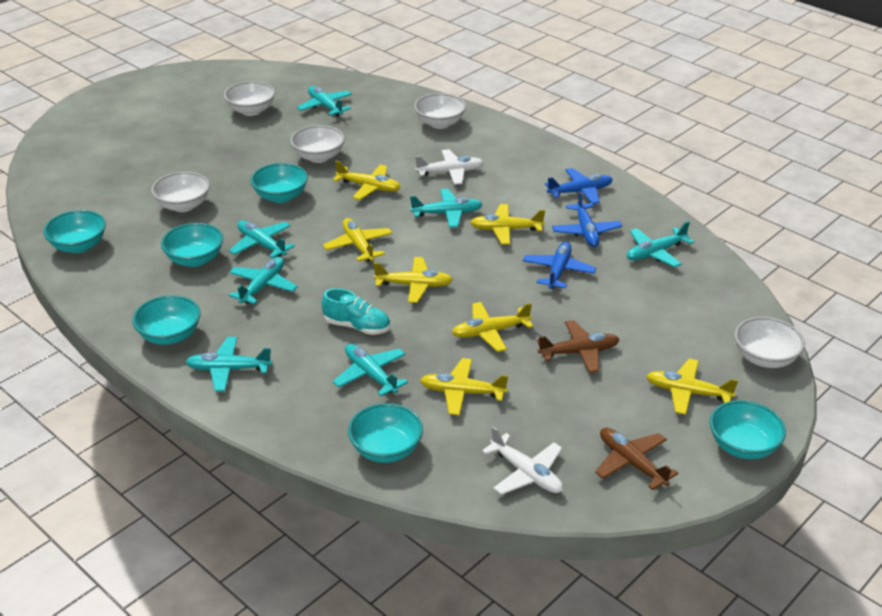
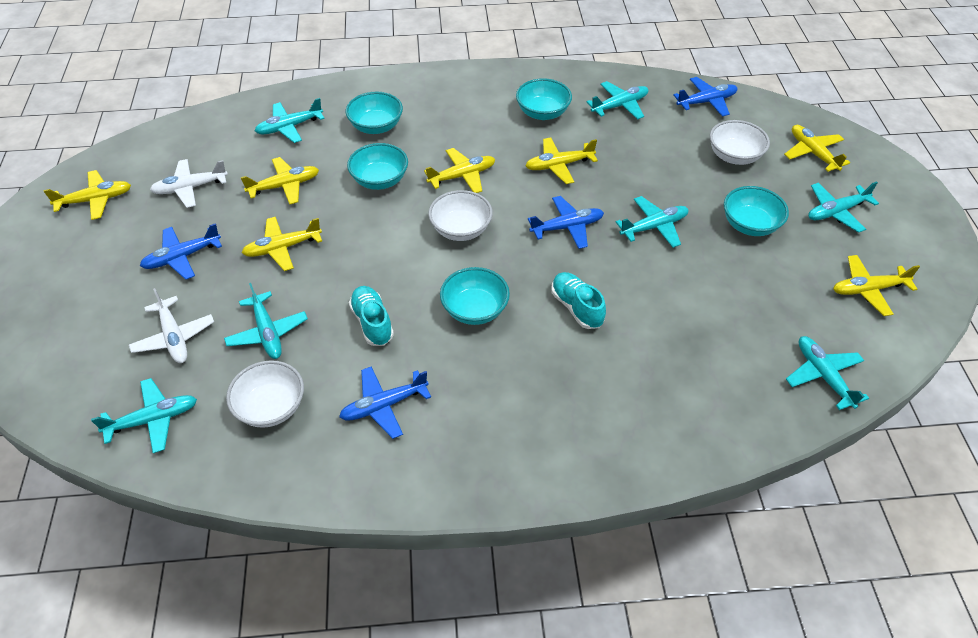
blue plane: [523,242,596,289] [545,168,613,204] [552,191,622,247] = 3 -> [140,223,222,280] [339,366,431,439] [528,196,604,249] [673,77,738,117] = 4
brown plane: [537,320,620,373] [595,428,678,490] = 2 -> none = 0
turquoise bowl: [43,210,106,253] [132,295,201,345] [161,223,223,267] [250,163,308,203] [348,403,423,463] [709,400,786,459] = 6 -> [346,92,403,134] [347,143,408,190] [440,267,510,325] [516,78,572,120] [724,186,789,236] = 5
turquoise shoe: [321,288,390,335] = 1 -> [349,286,394,346] [551,272,606,329] = 2
white bowl: [151,172,210,212] [224,81,275,116] [290,125,345,163] [414,93,466,129] [734,317,805,368] = 5 -> [226,360,304,428] [428,190,493,241] [710,120,770,165] = 3

